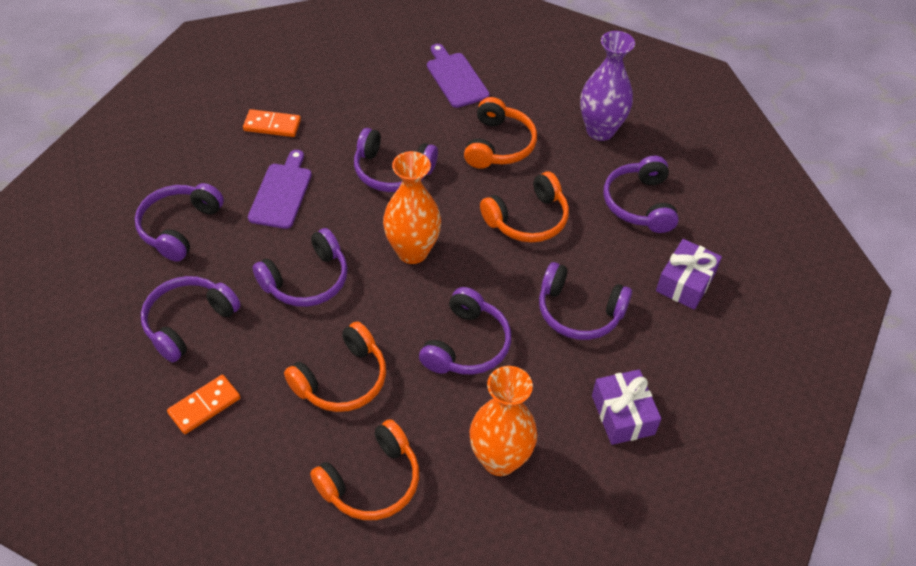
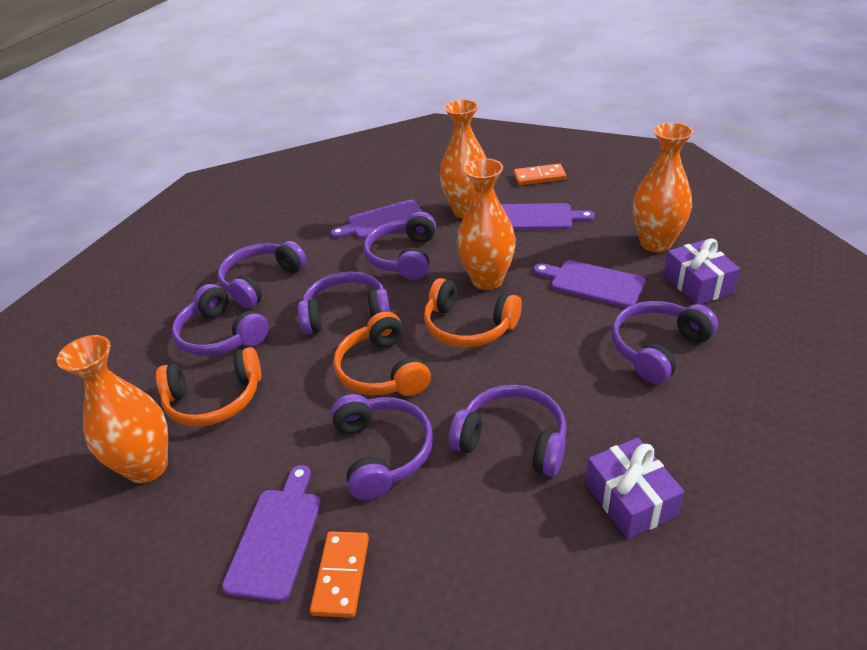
orange headphones: [284,321,386,412] [310,419,419,520] [464,97,537,169] [480,171,569,243] = 4 -> [156,347,261,427] [333,311,431,396] [424,278,522,347] = 3
orange vase: [383,151,441,264] [470,366,538,476] = 2 -> [57,335,168,484] [440,99,487,218] [457,158,516,290] [633,122,694,252] = 4
purple cutting board: [248,150,312,229] [427,44,490,108] = 2 -> [222,465,321,602] [331,200,423,239] [501,203,595,230] [533,260,646,308] = 4
purple vase: [580,31,635,141] = 1 -> none = 0

